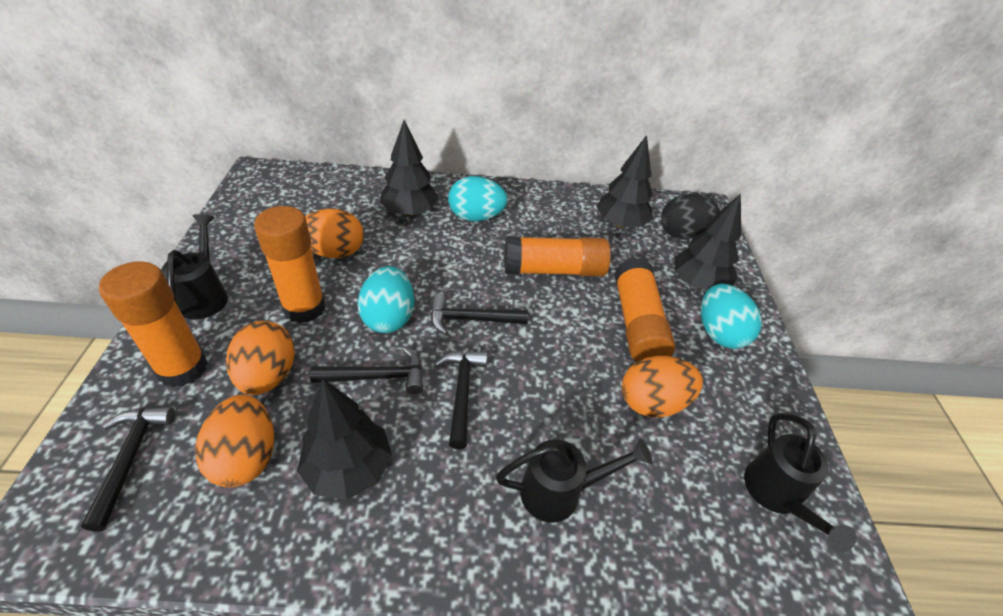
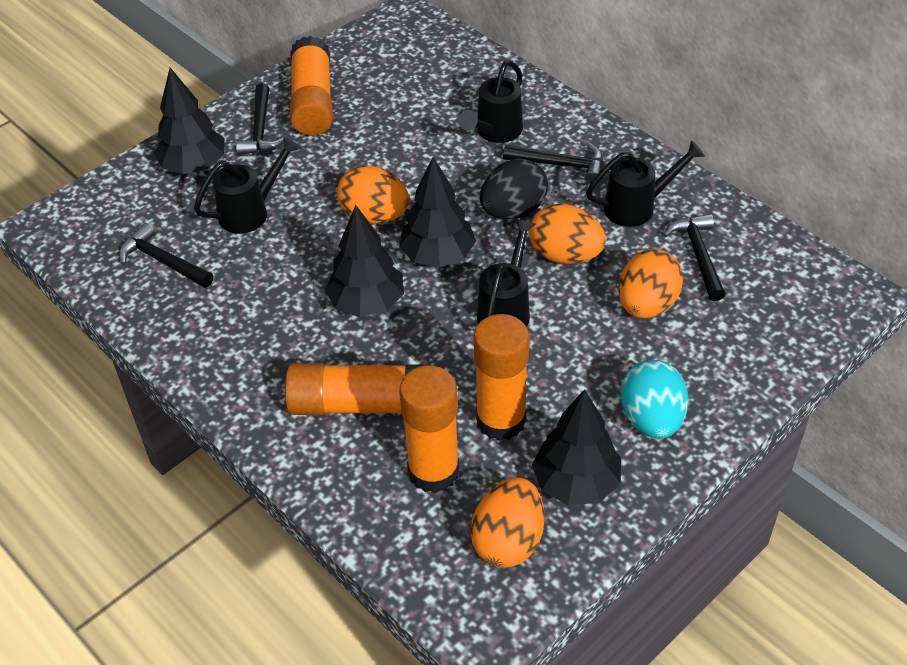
black watering can: [161,214,228,319] [496,438,653,522] [744,413,857,553] = 3 -> [194,136,301,234] [459,60,523,143] [477,219,536,327] [586,140,705,227] = 4
turquoise egg: [358,266,414,333] [448,176,508,221] [701,284,762,349] = 3 -> [621,360,688,439] = 1

